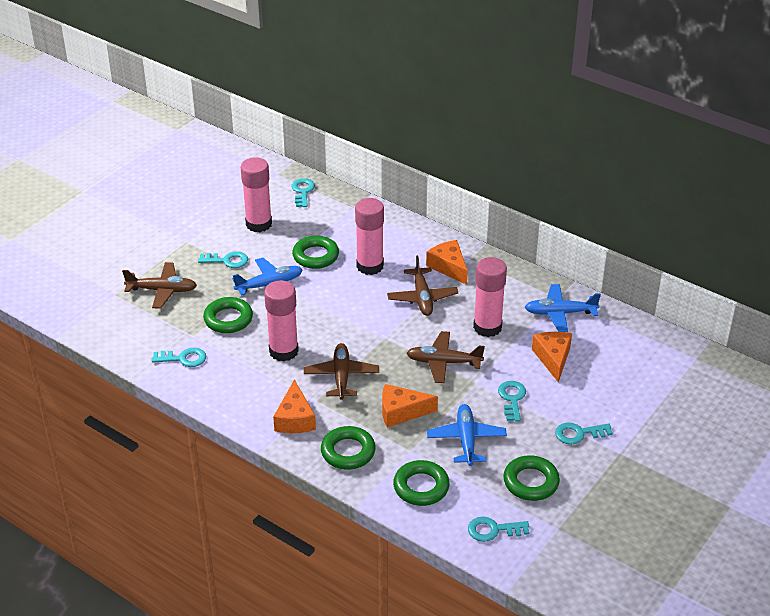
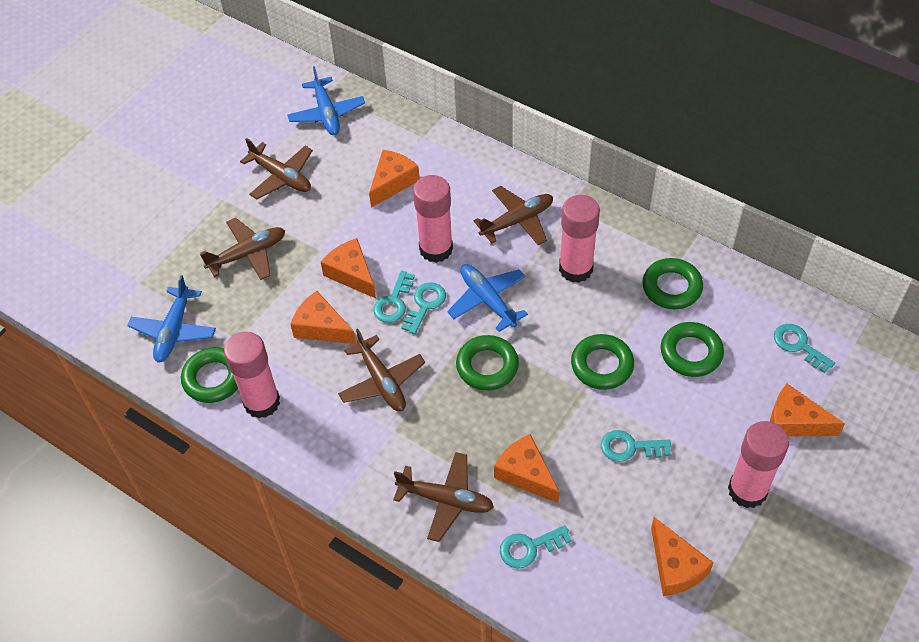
brown plane: [122,262,197,309] [304,343,379,400] [387,256,458,316] [407,331,485,383] = 4 -> [200,218,285,280] [240,138,313,199] [338,329,425,411] [393,452,494,542] [474,186,553,245] = 5
orange cheese: [273,380,316,433] [382,384,438,428] [426,240,468,285] [532,332,572,382] = 4 -> [290,291,356,344] [321,238,376,298] [369,150,420,208] [494,434,559,503] [651,517,714,596] [770,383,845,437] = 6
turquoise key: [152,347,206,367] [198,251,248,268] [291,178,315,207] [468,517,529,542] [498,381,526,421] [555,422,613,444] = 6 -> [373,271,415,323] [401,282,446,334] [500,525,572,569] [601,430,671,462] [774,324,835,373] = 5

